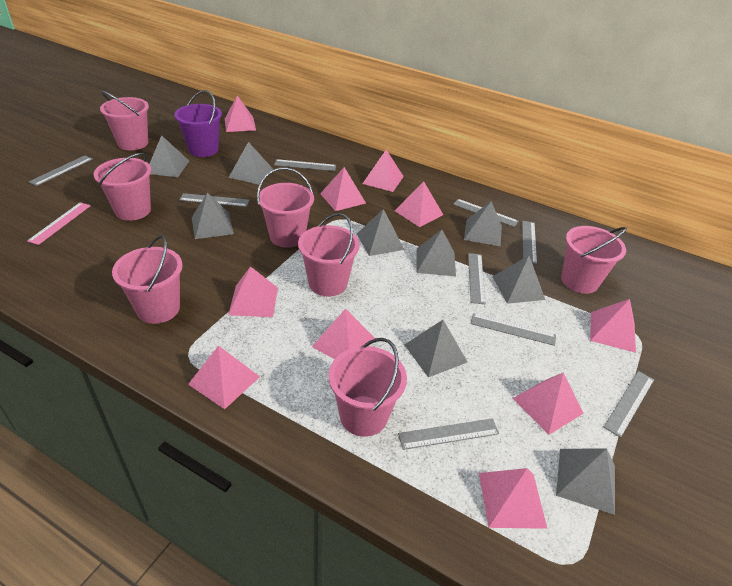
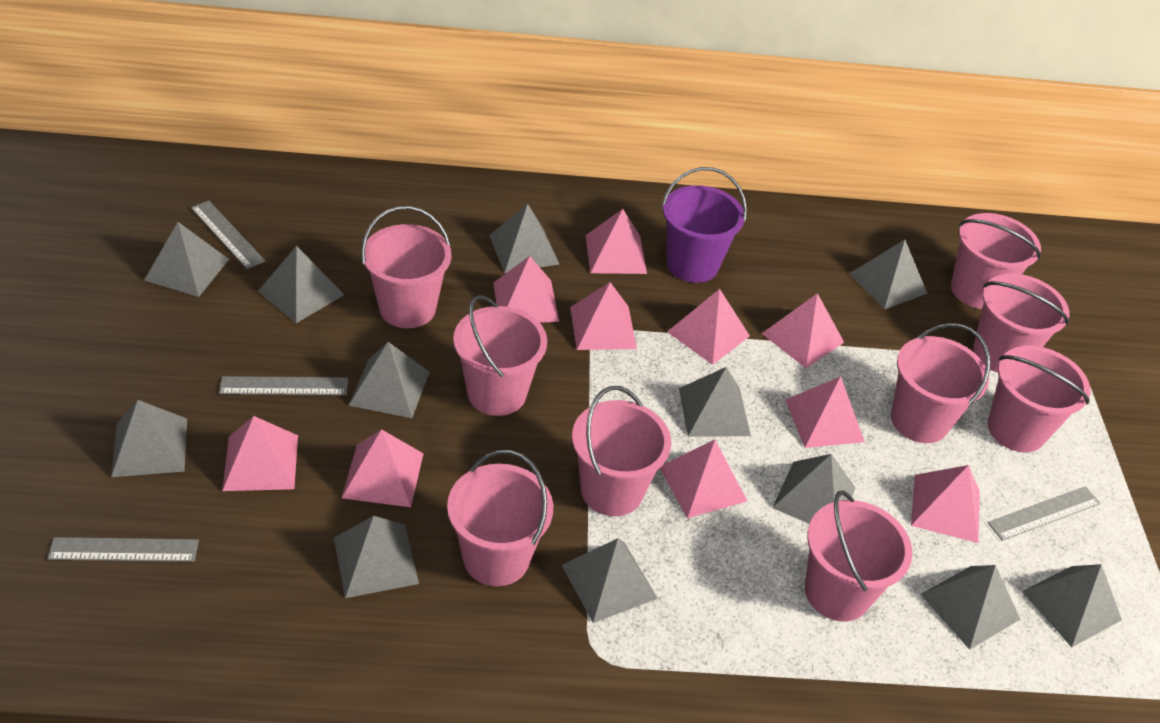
grey pyramid: [150,135,189,177] [192,192,234,239] [228,142,273,185] [357,209,405,256] [405,320,468,377] [416,230,456,276] [464,201,502,247] [492,255,545,304] [556,448,615,515] = 9 -> [111,400,187,477] [144,222,229,297] [258,246,344,323] [334,516,419,598] [349,342,429,418] [489,204,559,273] [562,538,658,623] [679,367,751,437] [772,454,856,524] [849,239,928,309] [920,565,1020,650] [1022,564,1122,647] = 12
grey ruler: [29,155,93,186] [179,193,250,207] [274,159,336,171] [398,418,499,450] [453,199,518,227] [468,253,486,304] [471,313,556,346] [522,221,537,264] [604,371,654,438] = 9 -> [47,537,199,562] [191,200,265,269] [219,376,348,395] [988,486,1101,541] = 4
pink bucket: [94,153,152,221] [100,91,149,150] [112,235,183,324] [257,167,314,248] [298,213,360,297] [329,338,407,437] [561,226,627,294] = 7 -> [361,206,451,328] [447,450,553,586] [453,295,547,416] [572,386,671,516] [805,490,913,621] [891,323,990,443] [951,213,1041,309] [973,274,1069,373] [987,346,1091,452] = 9
pink ruler: [27,202,91,245] = 1 -> none = 0

